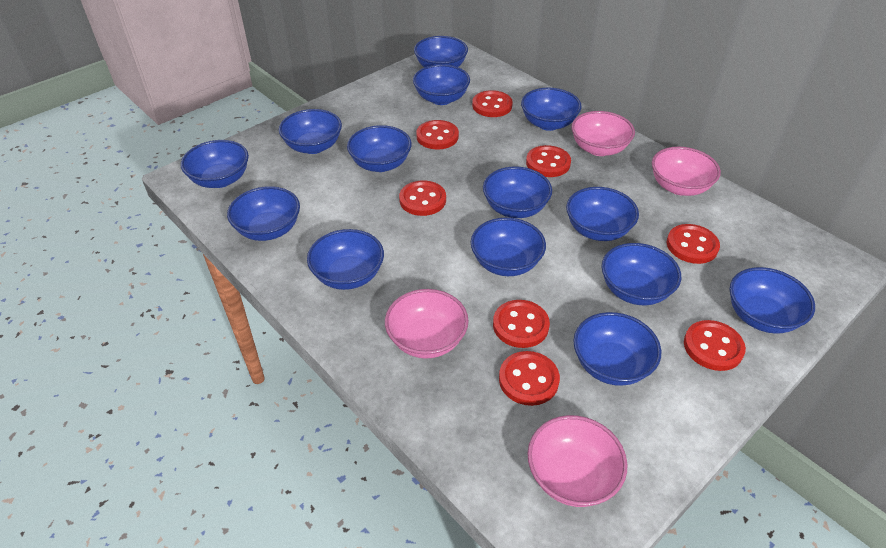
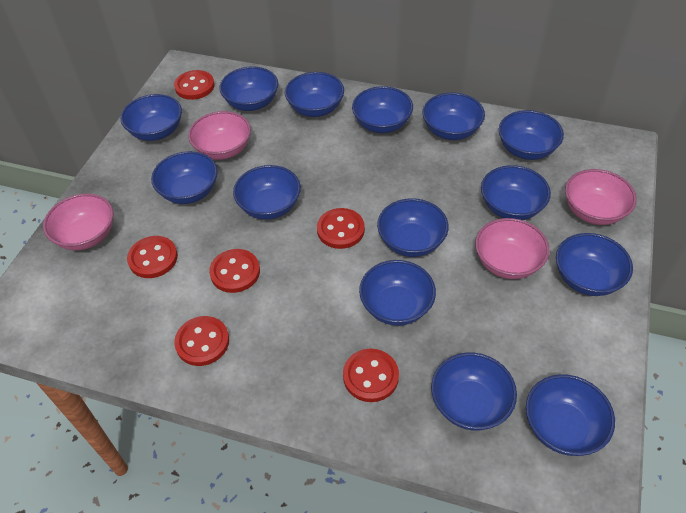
red button: [399,180,446,216] [416,120,459,150] [472,90,513,117] [493,300,550,348] [499,351,560,406] [526,145,571,177] [667,224,720,264] [684,320,746,371] = 8 -> [127,236,178,278] [174,70,215,100] [174,316,229,366] [209,249,260,293] [317,208,365,249] [343,349,399,402] = 6

